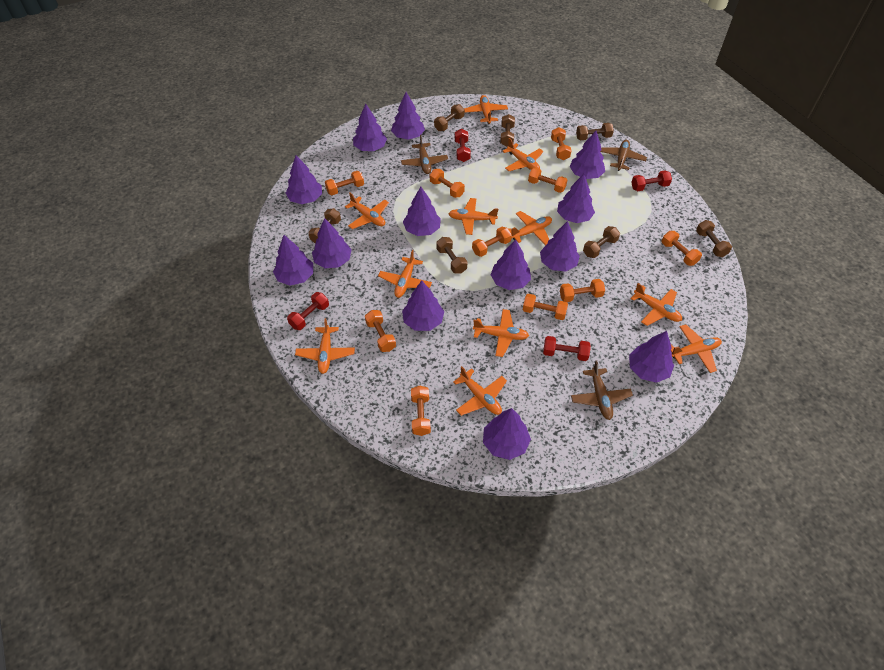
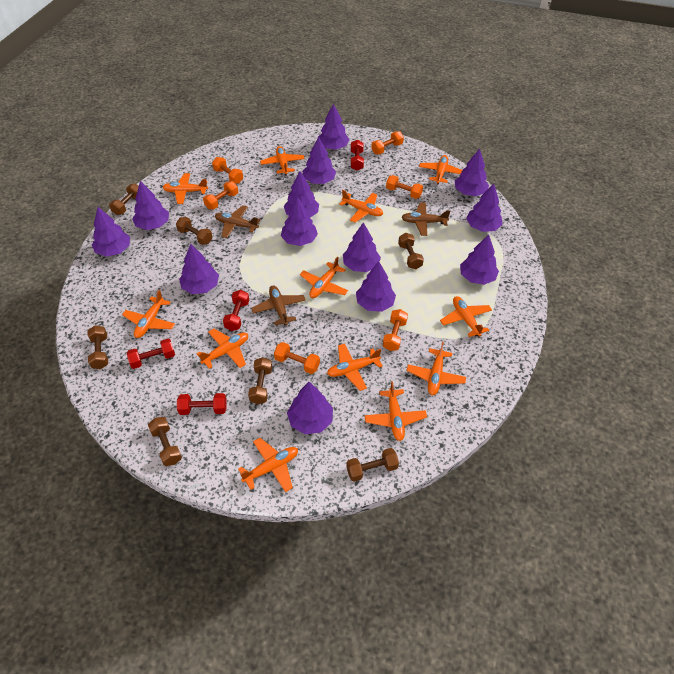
orange dumbbell: [325,171,364,195] [365,310,396,352] [411,386,431,436] [430,169,465,198] [472,227,512,257] [523,294,568,320] [528,168,568,193] [551,127,572,160] [560,279,605,302] [662,231,702,266] = 10 -> [203,181,238,209] [212,157,243,184] [274,342,320,374] [371,131,404,154] [383,309,408,351] [386,175,423,199] = 6
orange plane: [295,318,355,374] [345,193,389,229] [378,250,432,298] [448,198,498,235] [453,366,507,416] [464,95,508,125] [473,309,529,357] [503,138,544,171] [509,211,552,246] [630,283,682,326] [671,324,722,373] = 11 -> [122,290,175,338] [162,173,208,204] [197,329,248,369] [238,438,298,492] [260,146,305,175] [300,256,348,298] [327,343,383,391] [339,190,383,222] [365,381,427,441] [406,341,466,395] [419,155,462,185] [440,296,492,337] = 12

